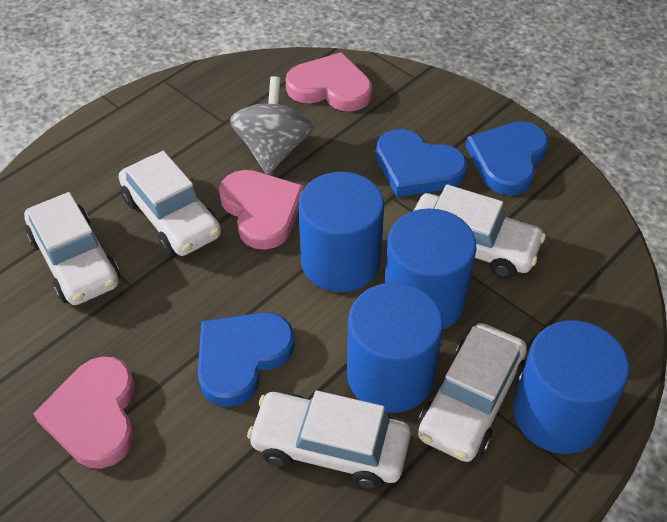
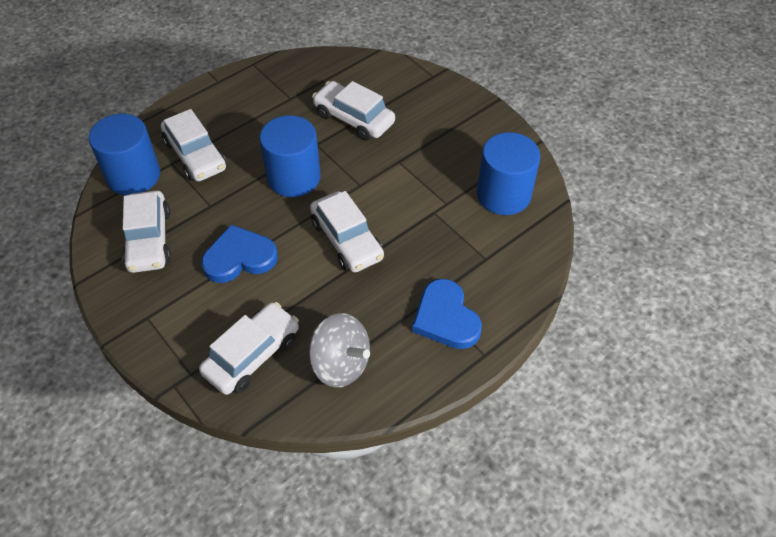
blue cylinder: [299,172,384,292] [347,282,443,413] [385,208,476,329] [513,321,629,454] = 4 -> [89,114,160,195] [259,115,321,197] [477,132,540,215] = 3
blue heart: [198,312,295,407] [376,129,467,197] [466,122,548,195] = 3 -> [201,224,278,283] [412,279,482,349] = 2
pink heart: [33,356,135,469] [219,170,304,250] [286,52,372,111] = 3 -> none = 0

